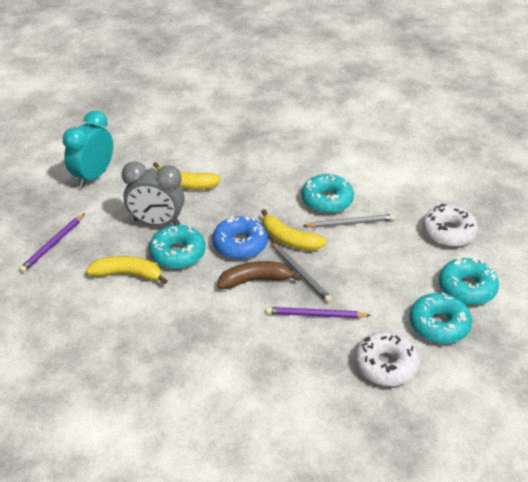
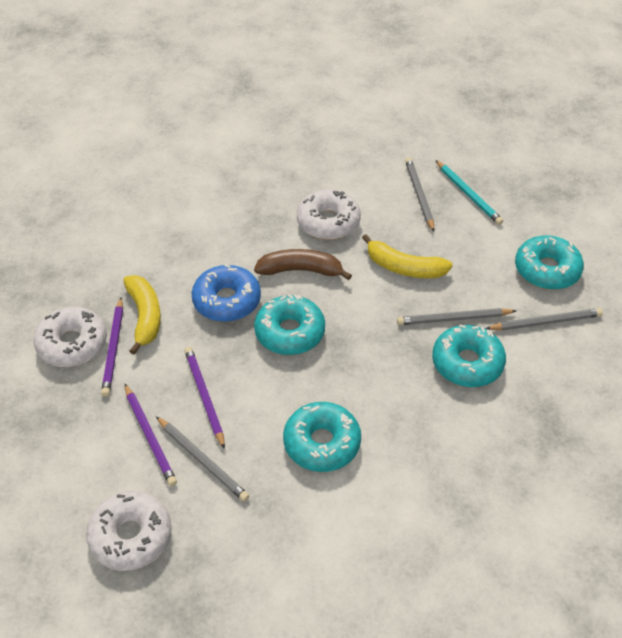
grey clock: [122,161,185,226] = 1 -> none = 0
grey pencil: [271,242,332,302] [303,214,395,228] = 2 -> [156,417,249,502] [397,308,516,325] [405,157,434,232] [485,308,603,331] = 4
purple pencil: [19,213,85,273] [266,307,371,318] = 2 -> [101,298,123,397] [125,384,177,486] [184,347,225,449] = 3
turquoise clock: [63,111,113,188] = 1 -> none = 0
turquoise pencil: none = 0 -> [436,160,503,225] = 1
white donut: [355,331,420,386] [423,204,478,247] = 2 -> [33,307,107,367] [86,491,172,571] [297,189,361,240] = 3
yellow banana: [86,256,168,284] [153,162,221,189] [261,209,327,251] = 3 -> [123,275,161,355] [362,234,453,278] = 2

